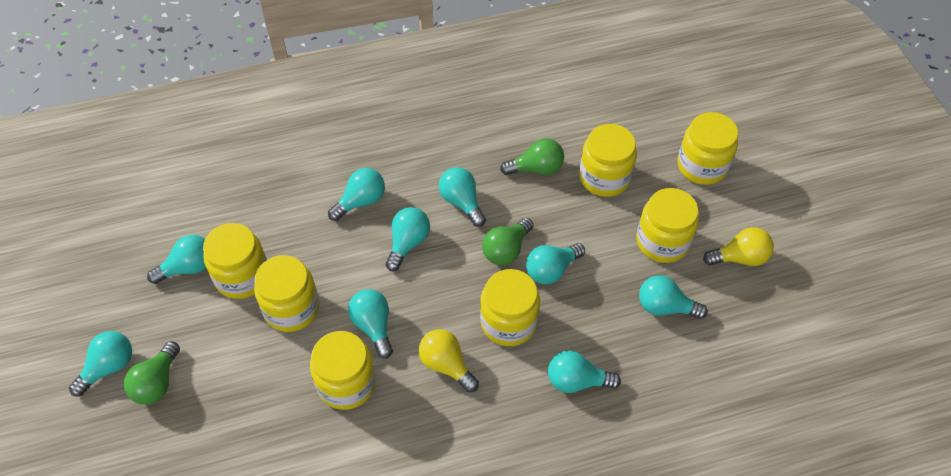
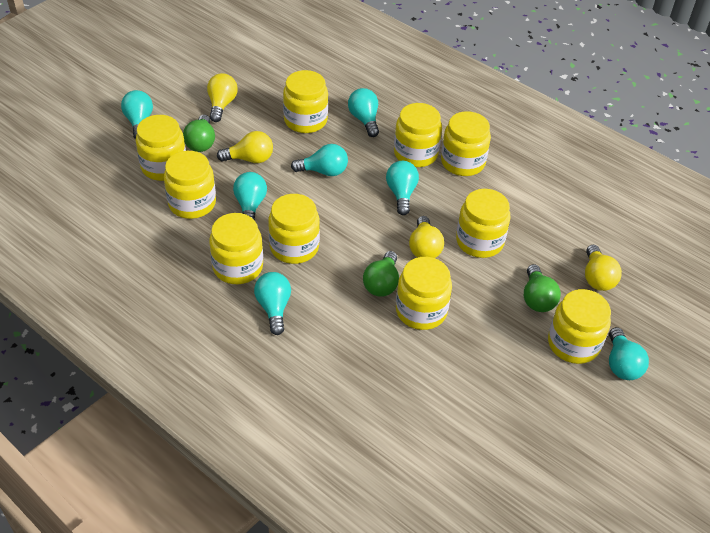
turquoise light bulb: [69,331,132,397] [147,235,206,284] [328,168,385,221] [348,289,393,358] [386,207,430,271] [439,167,486,227] [526,243,585,284] [548,350,621,393] [639,275,708,319] = 9 -> [121,90,153,139] [233,172,267,220] [254,272,291,335] [291,144,348,176] [348,88,379,137] [386,161,419,215] [609,327,649,380] = 7
yellow jar: [203,223,267,299] [254,255,319,332] [310,331,376,410] [480,269,540,346] [579,124,637,197] [636,188,699,263] [677,112,738,185] = 7 -> [136,115,186,181] [164,151,216,219] [209,213,263,284] [268,194,320,264] [283,70,328,133] [394,103,442,167] [396,257,452,330] [441,111,491,176] [456,189,511,258] [548,289,611,364] = 10
yellow light bulb: [419,329,479,392] [703,227,774,266] = 2 -> [207,73,238,122] [217,131,273,163] [409,216,444,258] [585,245,622,291] = 4

